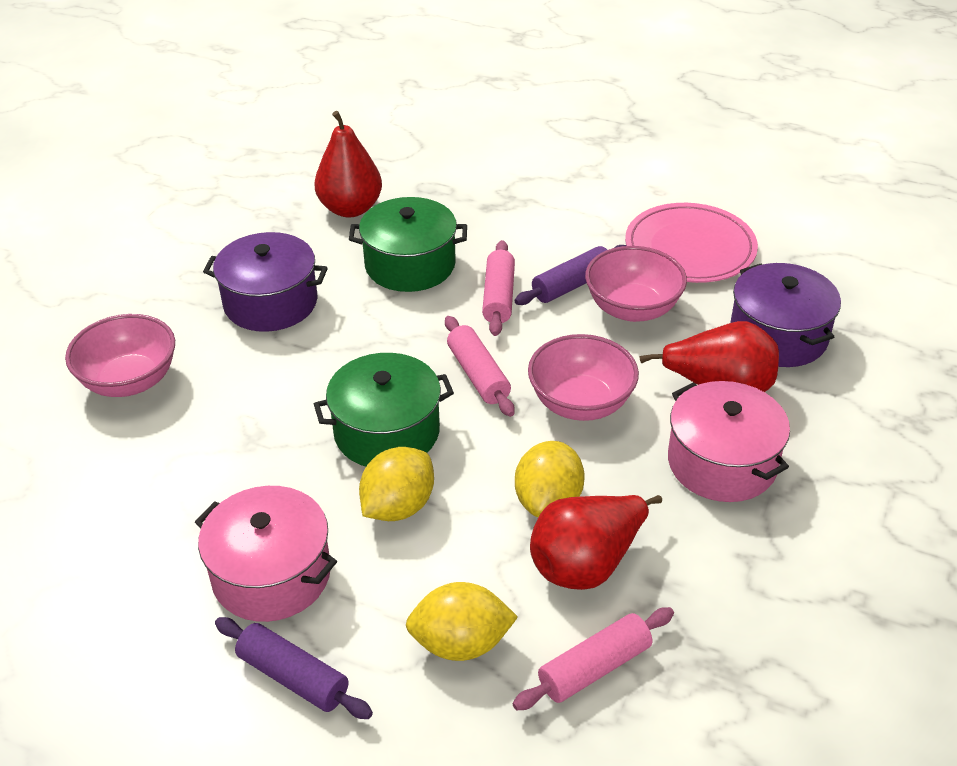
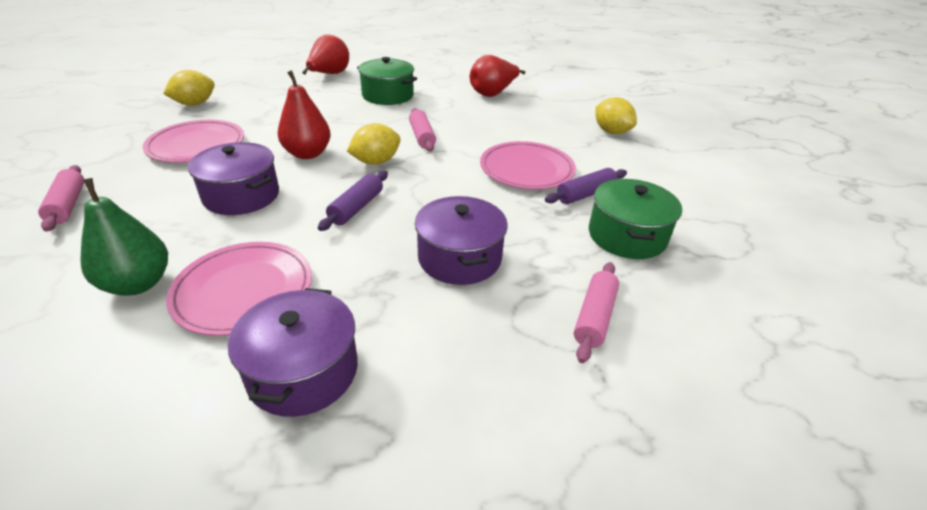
green pear: none = 0 -> [80,178,168,296] = 1
pink bowl: [65,314,175,397] [528,334,639,421] [585,246,687,322] = 3 -> none = 0
pink plate: [625,203,758,283] = 1 -> [143,120,244,163] [166,242,312,336] [480,141,576,189] = 3
pink pot: [195,486,337,622] [668,381,790,502] = 2 -> none = 0
purple pot: [203,232,328,332] [730,263,841,367] = 2 -> [188,142,279,215] [228,288,358,417] [415,196,508,285] = 3

